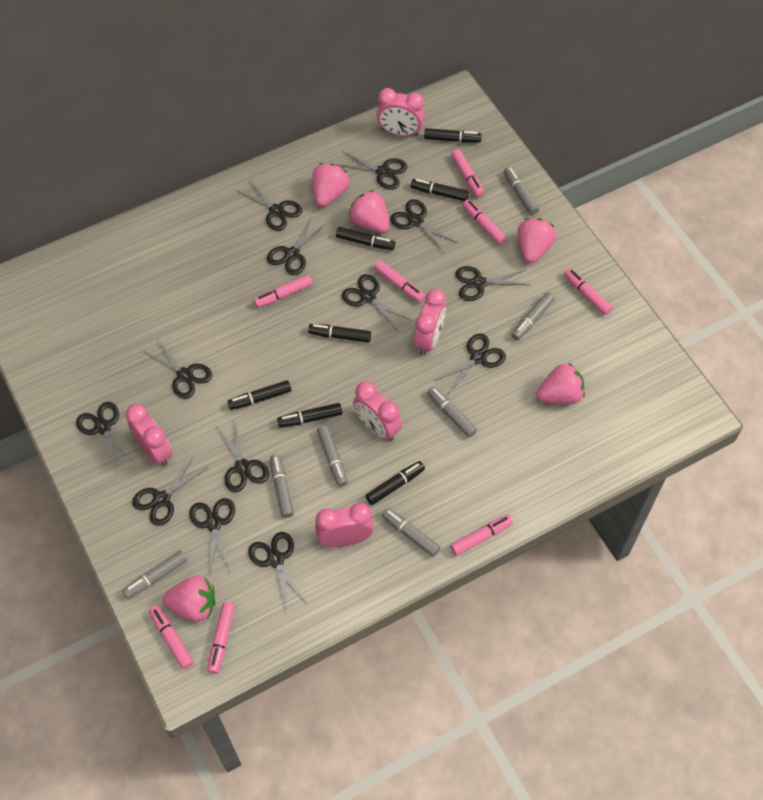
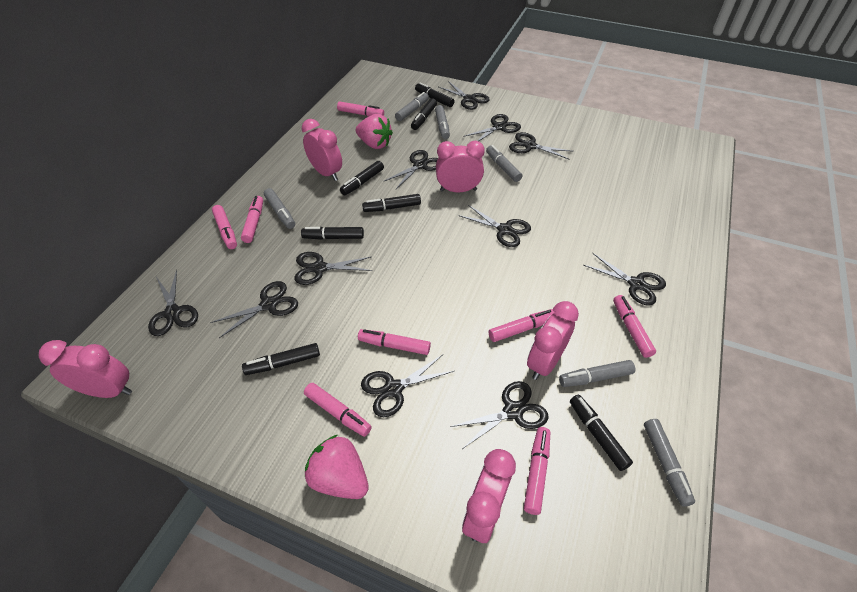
black scissors: [76,402,135,472] [132,456,207,526] [143,340,212,399] [189,498,235,573] [216,421,269,492] [236,179,302,231] [248,532,306,609] [267,218,327,275] [337,151,407,190] [342,274,410,331] [390,199,458,253] [435,333,506,393] [455,266,529,301] = 13 -> [148,270,198,336] [210,281,298,338] [295,252,372,285] [361,354,454,417] [383,150,438,189] [439,81,490,110] [450,381,549,448] [458,205,531,247] [463,114,521,141] [509,132,574,160] [583,253,666,305] = 11
grey marker: [123,550,187,599] [270,454,294,518] [317,426,348,487] [381,508,441,557] [427,386,477,438] [504,167,539,215] [511,292,555,341] = 7 -> [264,188,295,229] [395,92,429,121] [435,105,450,139] [486,145,522,182] [559,360,635,387] [644,419,695,507] = 6
pink strawberry: [162,576,215,622] [312,163,349,207] [349,190,390,233] [517,218,556,263] [536,362,585,404] = 5 -> [305,435,369,499] [356,114,393,149] = 2

